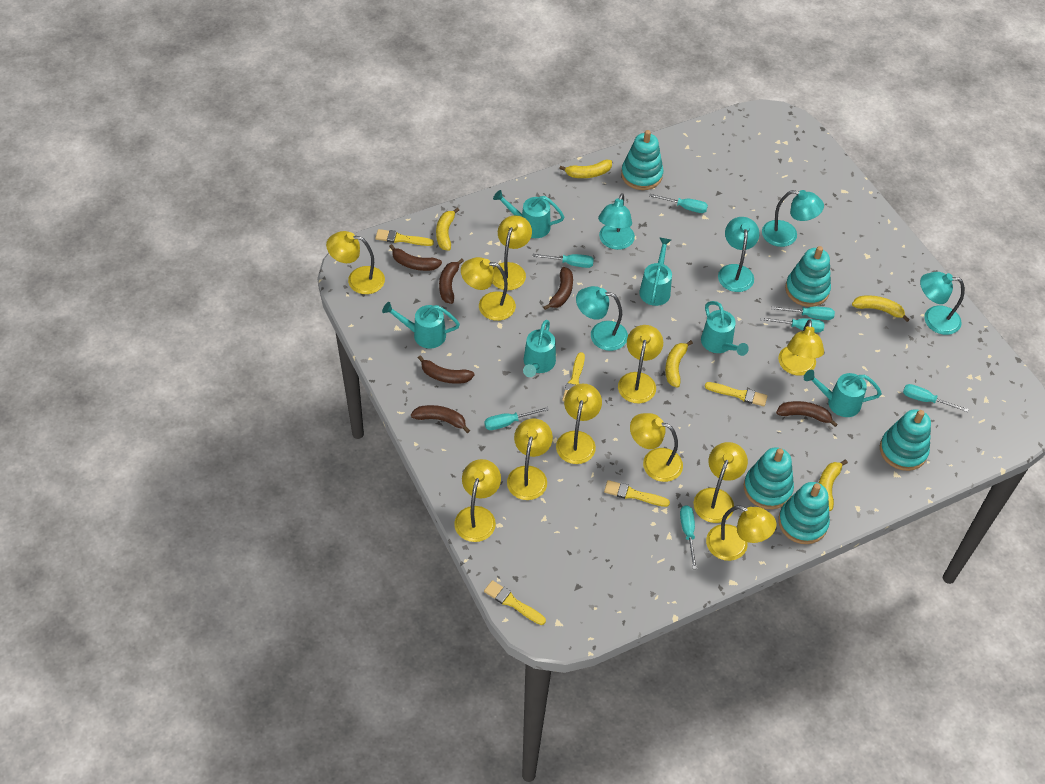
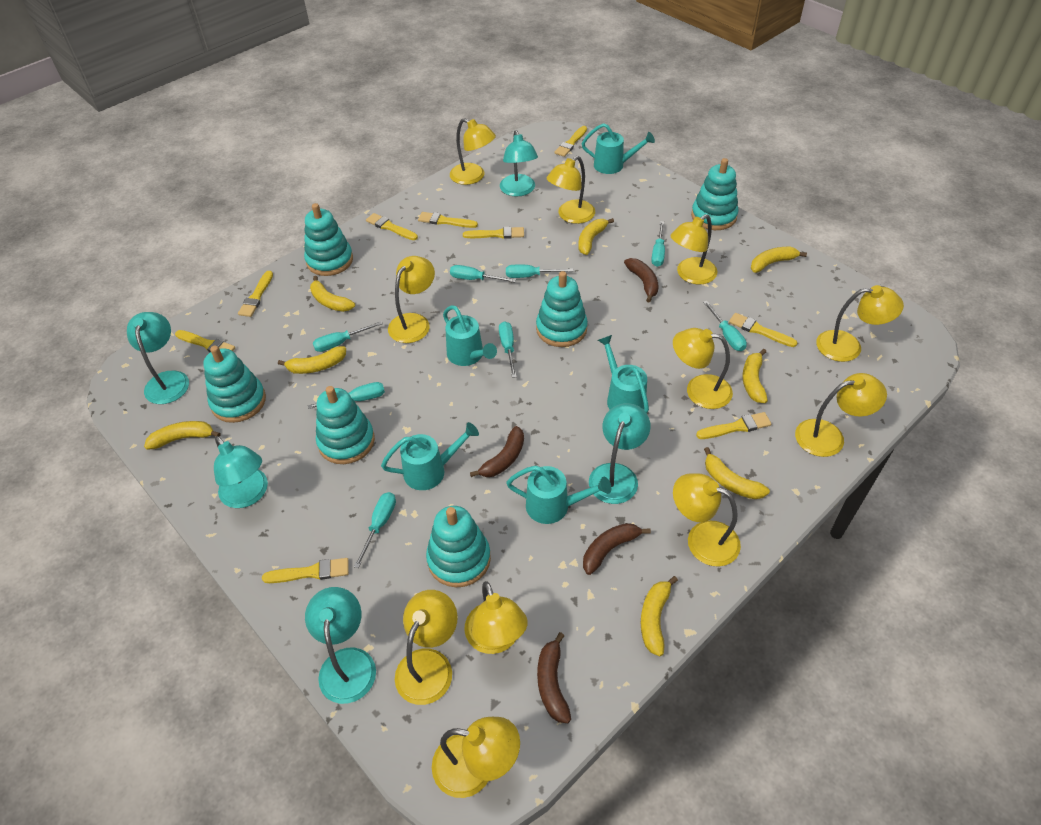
brown banana: [389,244,442,271] [411,405,470,433] [418,355,475,384] [439,259,464,304] [543,267,573,310] [776,401,838,427] = 6 -> [470,426,524,477] [537,632,571,723] [583,523,651,575] [624,258,659,303] = 4
turquoise screwdriver: [484,407,549,430] [532,254,594,268] [649,194,708,213] [680,505,697,569] [761,317,824,333] [771,306,835,320] [903,384,969,412] = 7 -> [308,382,385,409] [313,321,383,352] [354,492,396,568] [450,265,516,282] [499,321,516,378] [506,264,573,278] [651,221,665,267] [703,301,747,351] = 8
turquoise stacking toy: [621,130,663,190] [744,447,794,509] [778,482,830,544] [785,246,831,307] [880,409,931,471] = 5 -> [203,346,266,423] [304,203,353,276] [316,386,375,464] [426,506,491,587] [536,271,588,347] [691,158,739,230] = 6
turquoise watering can: [382,302,460,349] [493,190,564,238] [523,320,556,377] [639,238,672,306] [701,301,749,356] [804,370,882,417] = 6 -> [381,422,479,490] [443,305,497,366] [506,466,611,524] [582,123,655,174] [598,335,649,413] = 5
yellow banana: [436,208,459,251] [559,160,612,178] [665,340,693,388] [819,460,848,511] [852,295,910,322] = 5 -> [144,421,220,450] [278,346,346,374] [310,276,355,312] [578,218,614,255] [641,576,678,656] [704,447,770,499] [743,349,768,403] [751,247,807,273] = 8
yellow brush: [375,229,434,246] [484,580,546,625] [562,352,585,401] [604,480,670,507] [705,382,767,407] = 5 -> [175,330,235,352] [238,271,273,317] [262,558,349,583] [366,213,418,240] [418,212,478,228] [463,227,524,239] [555,126,587,157] [696,412,771,439] [729,313,797,347] = 9

